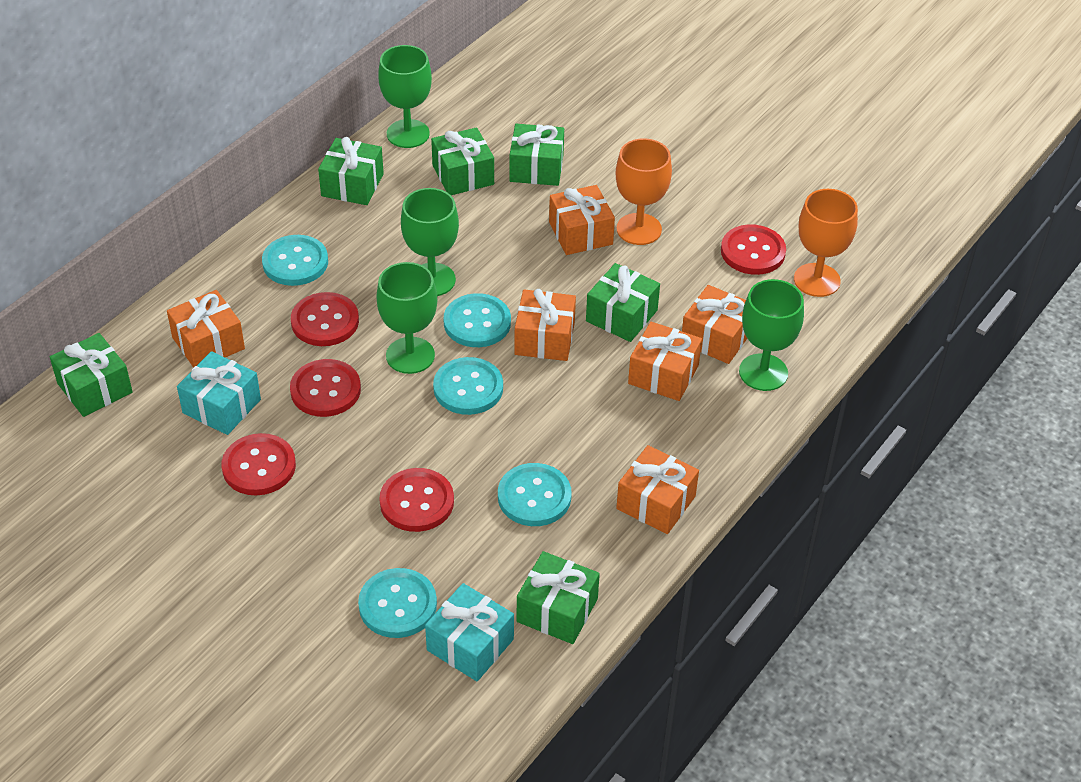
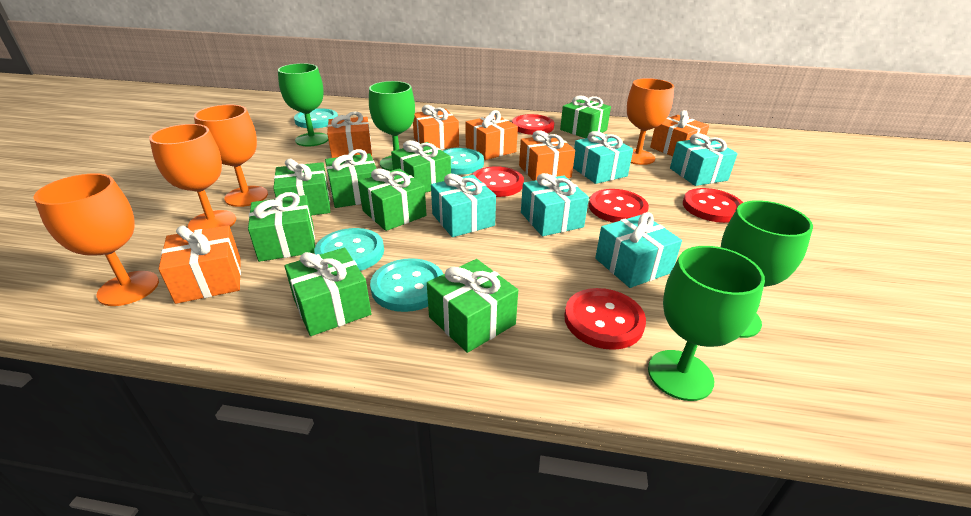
green gift: [50,333,133,417] [318,137,384,205] [431,127,494,195] [509,124,564,186] [517,551,600,644] [586,263,660,342] = 6 -> [248,192,315,262] [273,159,330,216] [284,248,371,336] [325,149,377,208] [358,168,426,231] [391,140,451,193] [427,259,518,353] [560,95,611,138] = 8
orange goblet: [615,138,672,245] [794,189,858,297] = 2 -> [33,173,159,306] [149,124,236,231] [194,105,268,207] [627,78,674,165] = 4
turquoise button: [262,235,328,286] [358,568,437,638] [433,357,503,415] [444,293,511,347] [498,463,572,526] = 5 -> [294,108,338,128] [314,228,384,271] [370,258,443,312] [443,148,484,175] = 4
turquoise gift: [177,351,261,435] [425,583,514,681] = 2 -> [431,174,496,237] [521,173,589,236] [573,131,633,184] [595,212,682,288] [670,133,738,186] = 5

